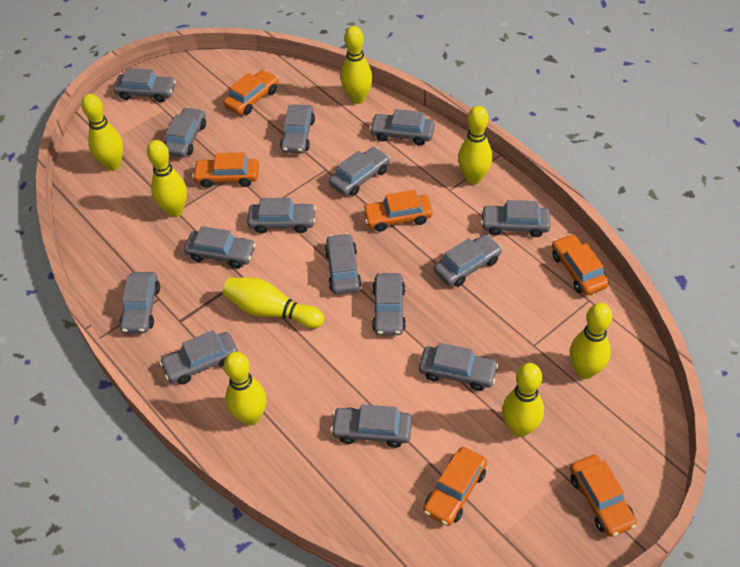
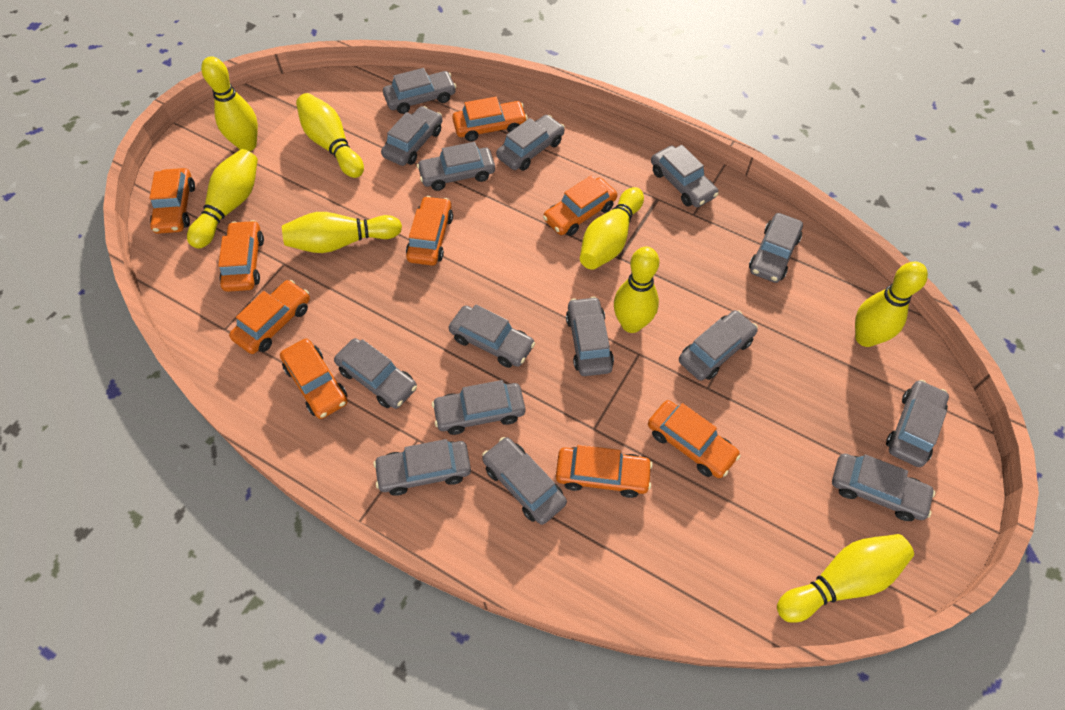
orange car: [192,152,259,188] [223,70,279,115] [362,190,433,232] [423,447,487,526] [552,234,609,295] [570,455,637,537] = 6 -> [150,168,195,234] [218,220,264,292] [229,280,310,354] [280,339,348,419] [406,196,453,265] [452,97,528,142] [543,176,617,236] [556,445,653,498] [648,400,741,478] = 9

